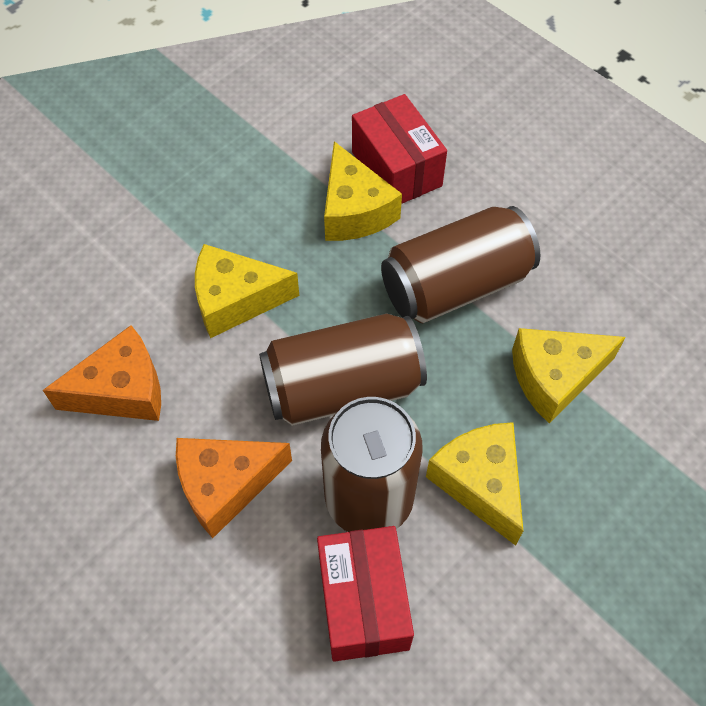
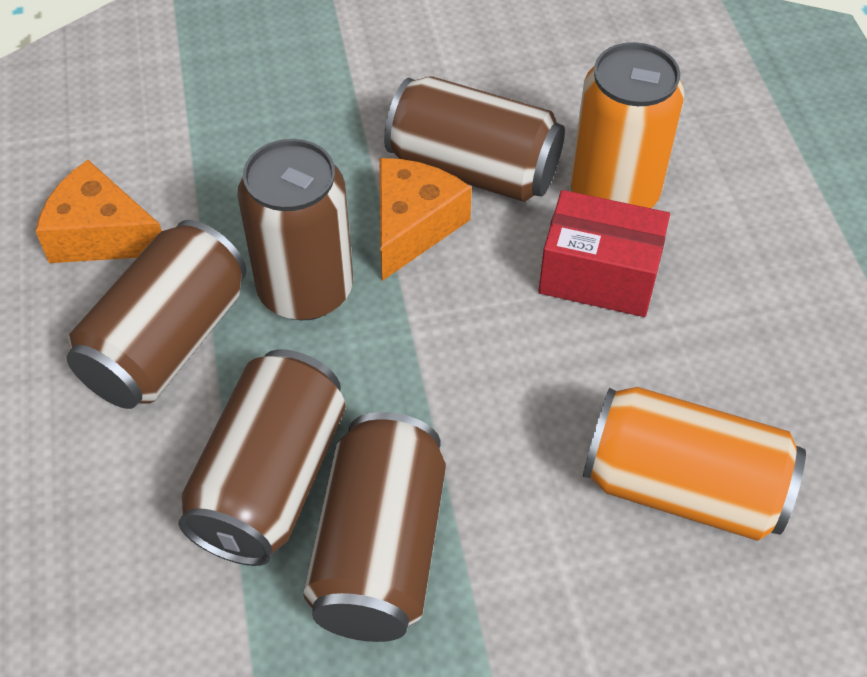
brown can: [259,314,427,426] [321,397,423,532] [381,206,540,323] = 3 -> [66,220,247,409] [179,349,346,566] [237,139,353,320] [303,412,446,642] [384,76,565,202] = 5
orange can: none = 0 -> [570,42,684,208] [583,387,806,541] = 2
red box: [317,526,414,662] [352,94,447,204] = 2 -> [538,190,670,317] = 1
yellow cheese: [195,244,299,338] [324,141,402,241] [426,422,523,546] [512,328,626,424] = 4 -> none = 0

